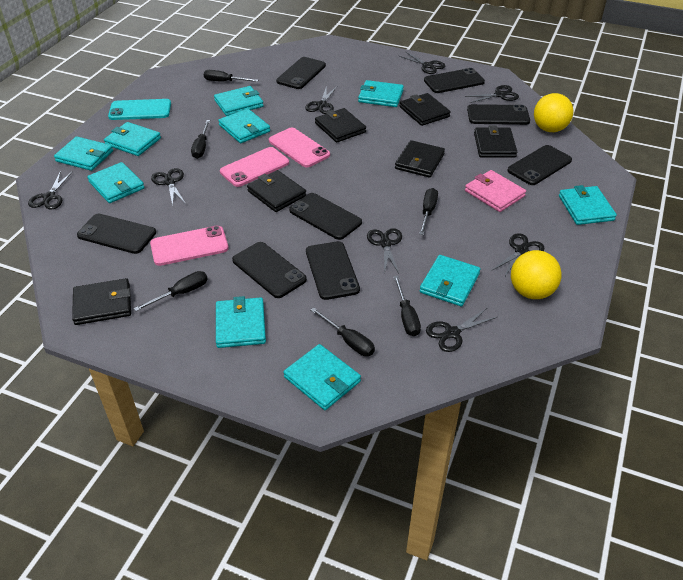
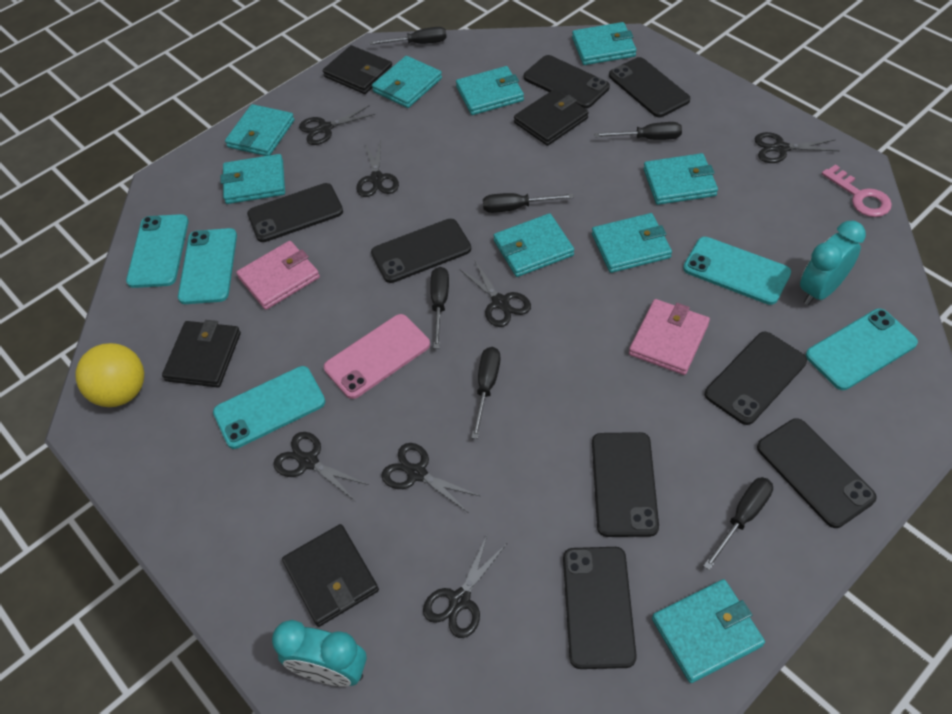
black scissors: [28,171,73,210] [151,168,186,206] [305,85,337,114] [367,228,402,275] [399,51,445,74] [426,308,497,352] [465,85,519,103] [491,233,545,278] = 8 -> [273,432,369,501] [299,105,375,145] [356,140,399,197] [381,443,480,513] [423,533,506,638] [459,260,531,327] [754,132,839,163] = 7
black wallet: [72,278,131,325] [247,170,306,212] [315,108,366,143] [395,140,445,178] [400,93,451,126] [474,126,517,158] = 6 -> [162,320,241,388] [282,524,379,627] [323,45,393,94] [514,89,589,146] = 4
pink key: none = 0 -> [822,164,892,217] = 1
pink phone: [150,226,229,266] [220,147,289,187] [269,127,330,168] = 3 -> [324,314,430,399] = 1
pink wallet: [465,170,526,212] = 1 -> [236,241,320,310] [629,299,710,375] = 2
turquoise clock: none = 0 -> [272,620,367,687] [800,221,866,305] = 2
turquoise phone: [108,99,171,120] = 1 -> [126,214,189,288] [178,228,237,304] [213,366,325,449] [683,237,791,305] [806,309,918,390] = 5
turquoise wallet: [54,136,113,171] [87,162,144,203] [104,122,161,156] [214,86,264,116] [216,296,266,348] [218,108,270,143] [283,344,361,410] [358,80,404,107] [420,255,480,307] [559,185,617,225] = 10 -> [221,154,285,204] [225,104,295,156] [372,56,442,108] [456,66,524,115] [493,213,574,277] [572,22,636,65] [592,213,672,273] [643,153,718,205] [652,579,765,683] = 9
yellow ball: [511,250,562,299] [534,93,574,132] = 2 -> [75,343,144,407] = 1

